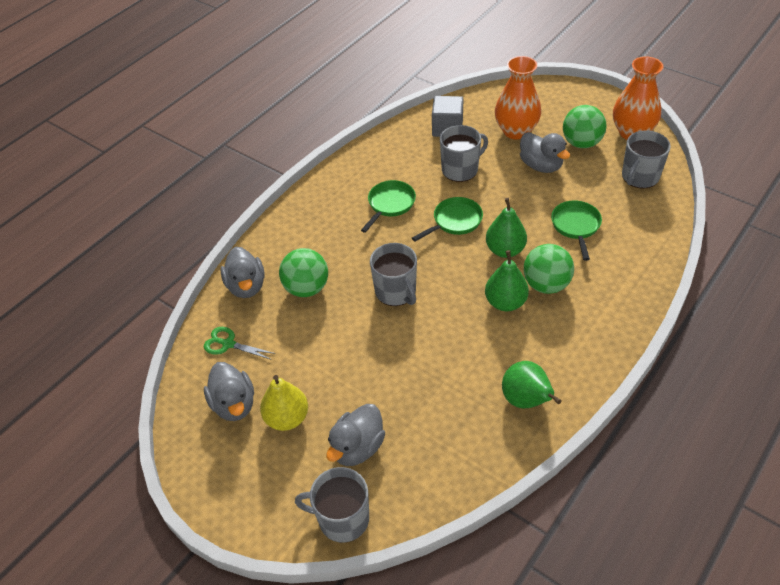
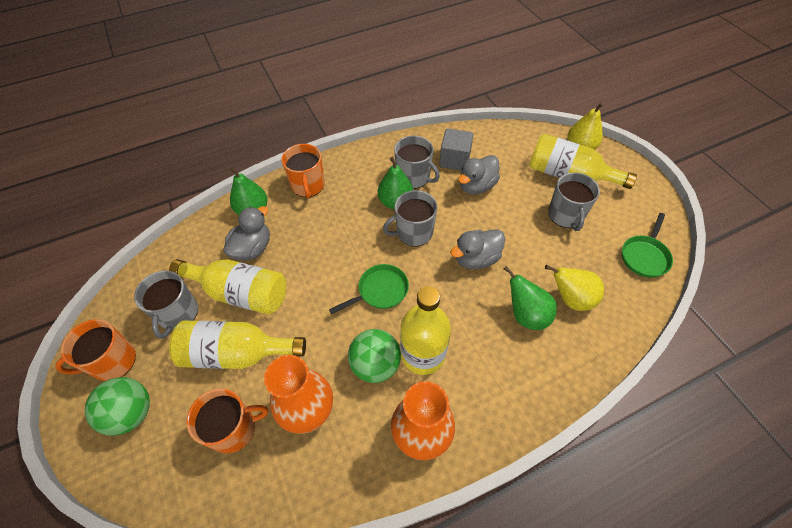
green ball: [279,248,328,297] [524,244,574,294] [563,105,607,148] = 3 -> [85,377,150,436] [348,329,401,383] = 2
green pan: [361,180,416,233] [412,197,483,242] [551,201,602,261] = 3 -> [329,264,409,314] [622,213,673,278] = 2
green scissors: [204,327,275,360] = 1 -> none = 0
grey duck: [204,362,254,421] [221,247,265,298] [326,404,385,466] [520,132,570,173] = 4 -> [223,206,270,261] [450,229,505,270] [458,155,500,195] = 3
orange mug: none = 0 -> [55,319,136,381] [187,389,268,453] [281,144,325,199] = 3
yellow bottle: none = 0 -> [169,259,286,315] [169,321,306,369] [400,286,451,375] [529,134,637,189] = 4
yellow pear: [260,375,308,431] = 1 -> [545,265,604,311] [567,102,604,150] = 2

